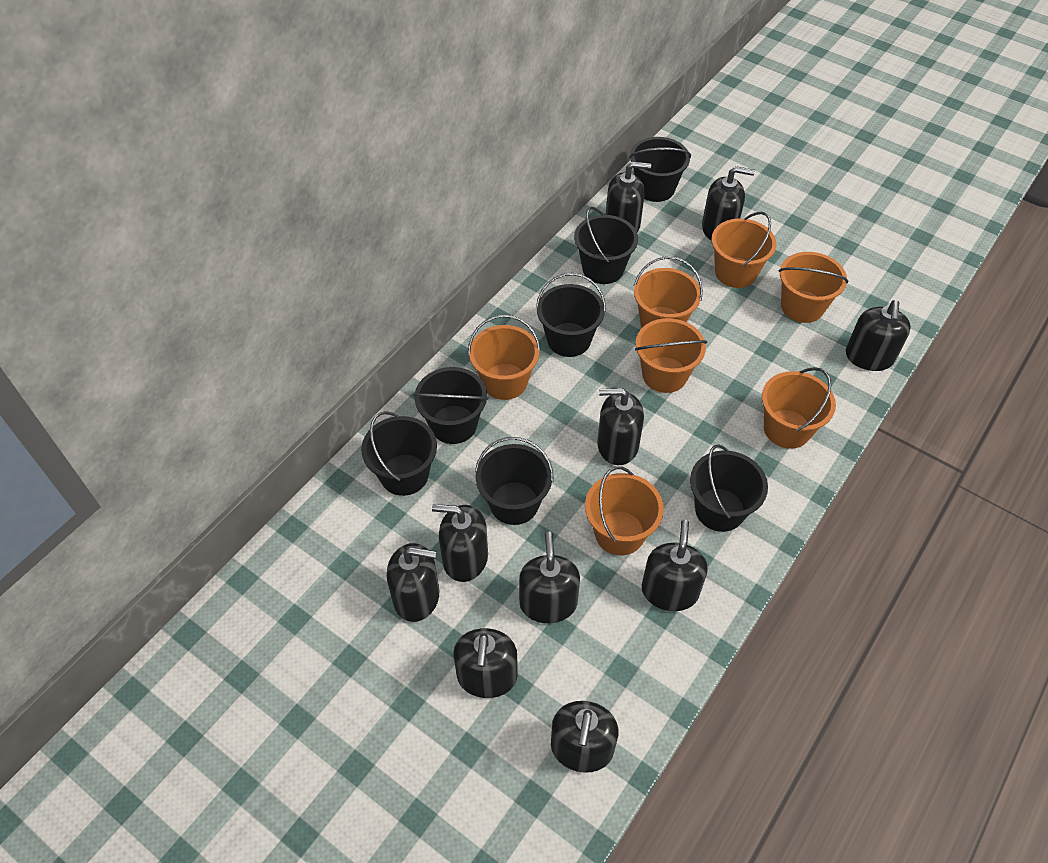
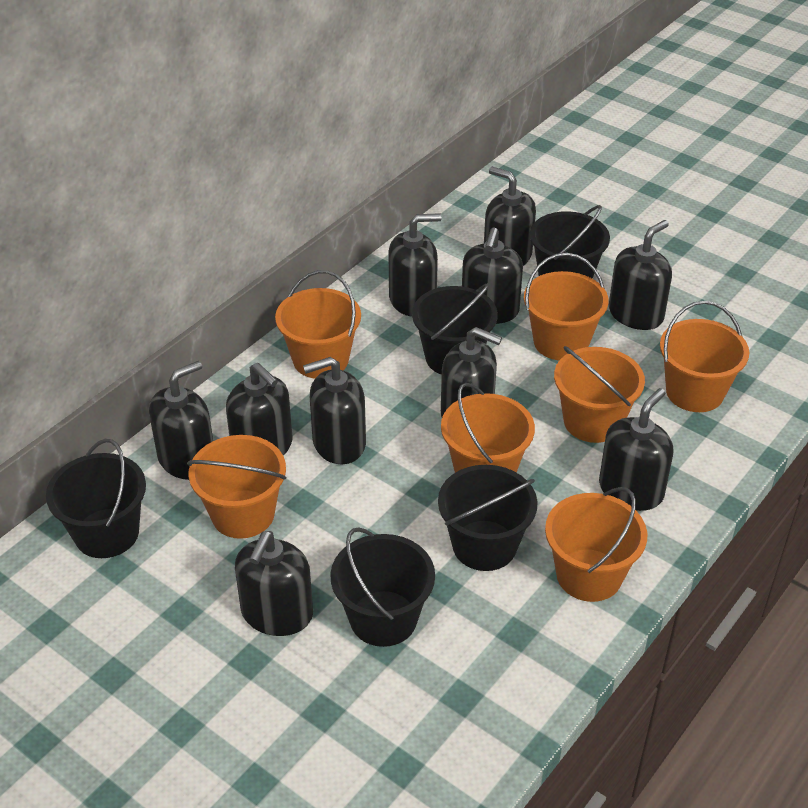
black bucket: [361,411,437,496] [413,367,488,444] [475,437,554,525] [536,273,606,357] [574,207,638,284] [629,137,691,202] [690,444,768,532] = 7 -> [46,439,146,558] [330,527,435,647] [412,283,498,375] [438,465,538,571] [530,205,610,279] = 5

